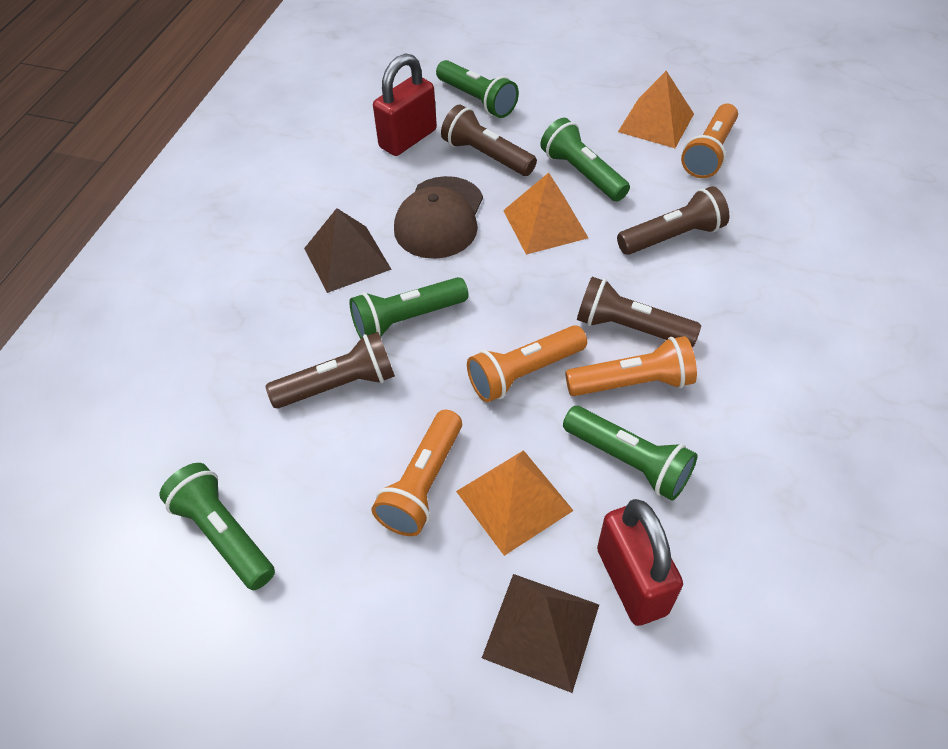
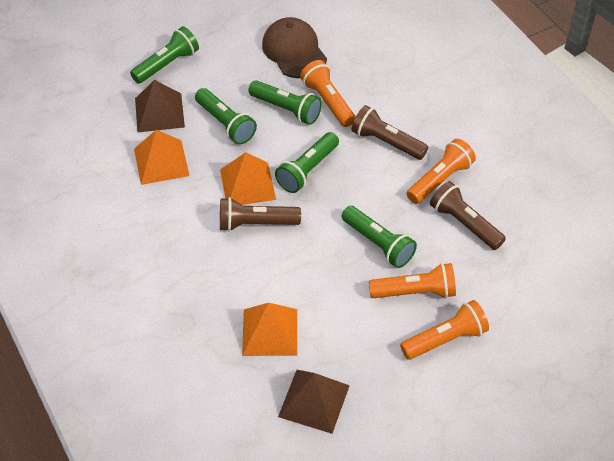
brown flashlight: [266,332,395,409] [441,105,537,176] [577,277,701,347] [617,186,729,255] = 4 -> [220,197,301,232] [351,105,428,160] [430,181,506,250] = 3
red padlock: [373,53,437,156] [597,499,683,626] = 2 -> none = 0

